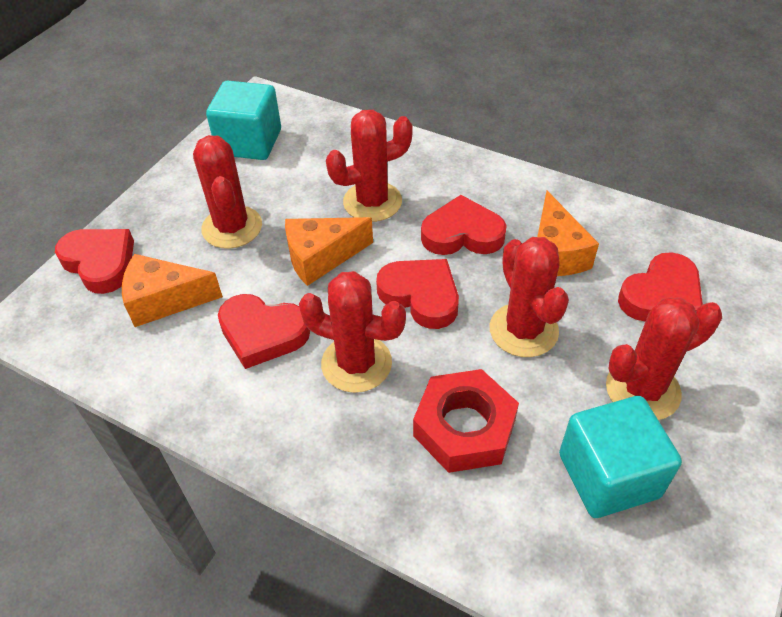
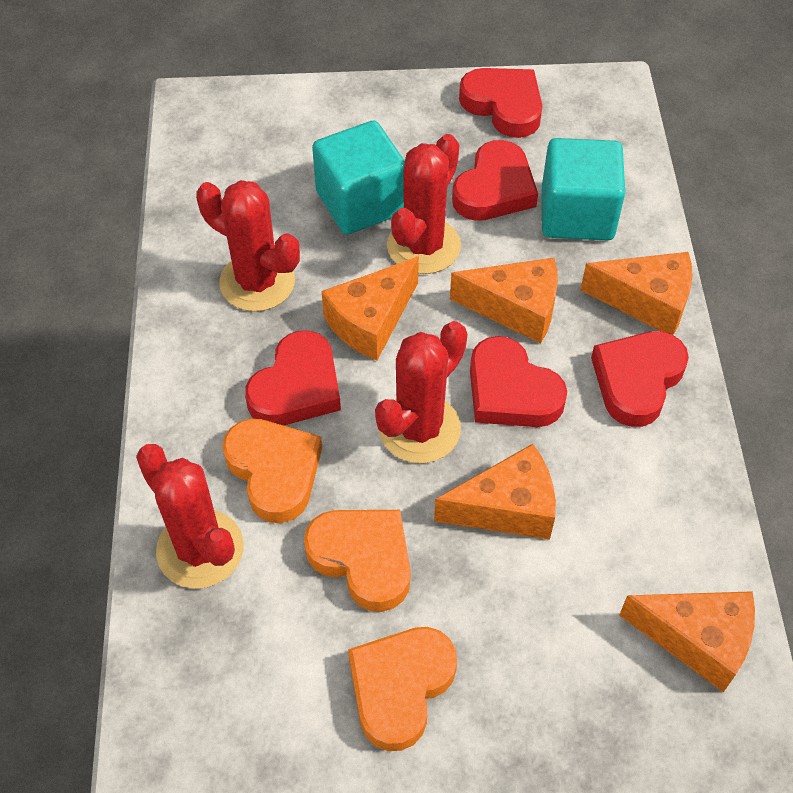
orange cheese: [122,254,223,327] [285,217,373,286] [537,191,599,276] = 3 -> [322,257,419,360] [434,444,556,540] [450,258,558,343] [581,252,693,335] [619,591,755,692] = 5
orange heart: none = 0 -> [222,419,322,523] [304,510,411,612] [348,627,457,751] = 3
red cactus: [193,135,262,249] [299,271,406,393] [326,110,413,222] [490,237,569,357] [606,298,722,420] = 5 -> [136,444,244,589] [196,180,300,311] [375,321,467,463] [387,134,461,274] = 4
red nut: [413,369,519,473] = 1 -> none = 0

